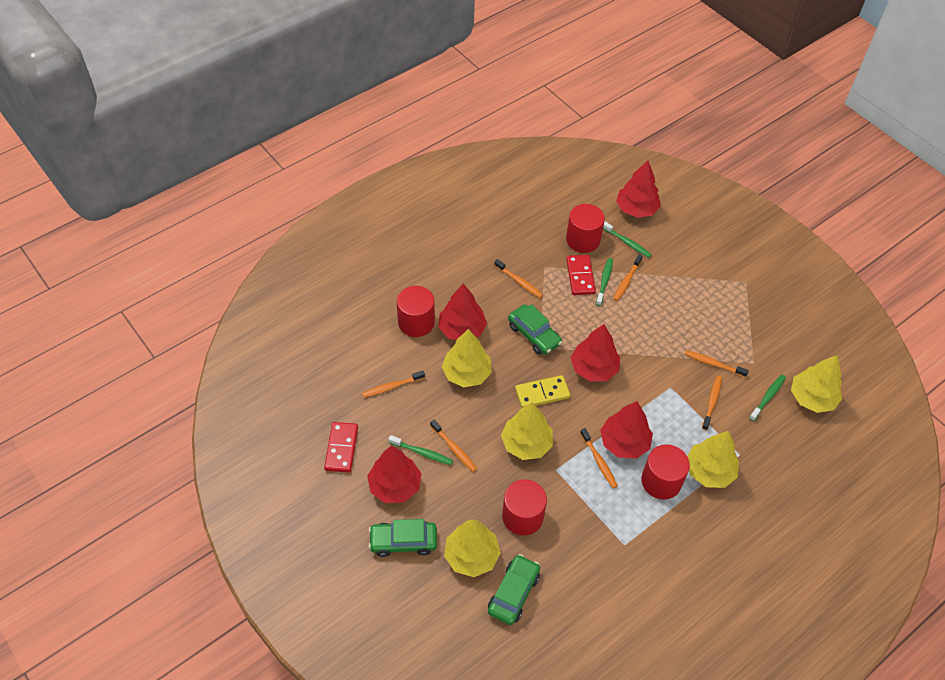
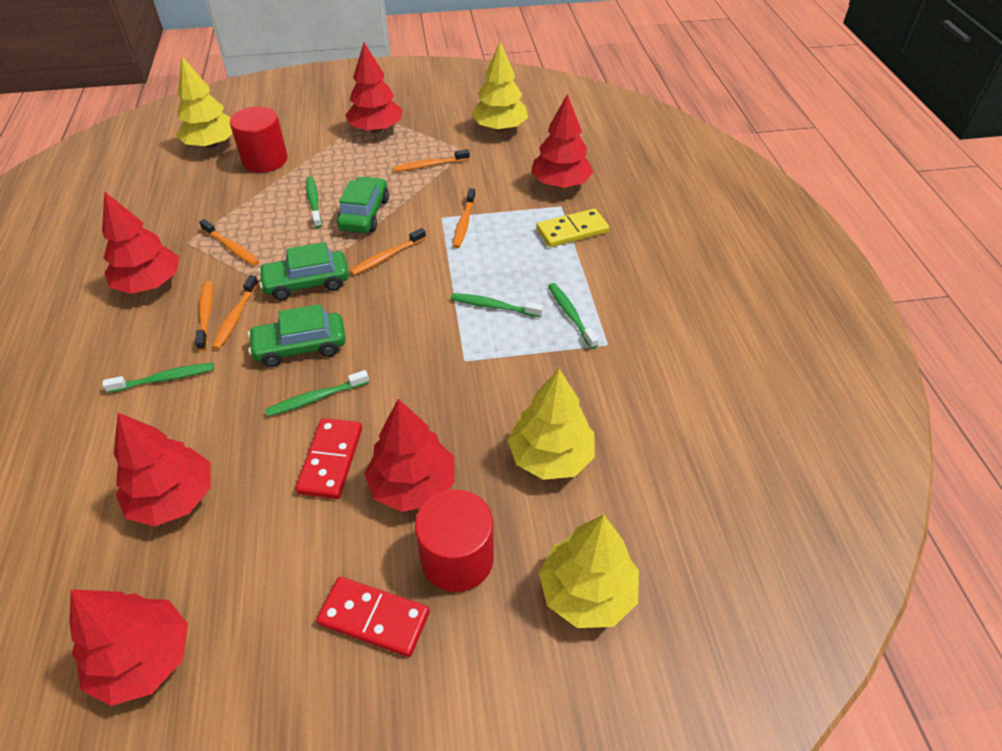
green toothbrush: [388,435,453,465] [596,258,613,306] [603,221,652,258] [749,375,786,421] = 4 -> [102,363,214,393] [265,370,369,416] [306,177,322,228] [451,293,543,317] [548,283,599,349] = 5
orange toothbrush: [362,371,425,398] [430,420,477,472] [494,259,543,298] [580,428,618,488] [613,255,643,301] [685,350,749,378] [702,376,722,430] = 7 -> [195,281,213,351] [199,219,259,266] [212,275,258,349] [350,228,426,275] [393,149,470,172] [453,188,476,248] = 6
red cylinder: [397,286,435,337] [502,479,547,535] [566,204,605,253] [641,444,690,499] = 4 -> [230,106,288,173] [415,489,494,592] = 2
red tree: [367,446,422,503] [438,284,487,340] [571,324,620,381] [600,401,653,459] [616,160,661,218] = 5 -> [70,589,188,706] [102,191,179,294] [114,413,211,526] [346,43,402,133] [365,399,455,512] [531,94,593,188] = 6
yellow tree: [442,329,492,387] [444,519,501,577] [501,402,553,460] [687,431,739,488] [791,355,843,413] = 5 -> [176,57,233,148] [471,42,528,132] [508,369,595,480] [539,515,639,628] = 4

